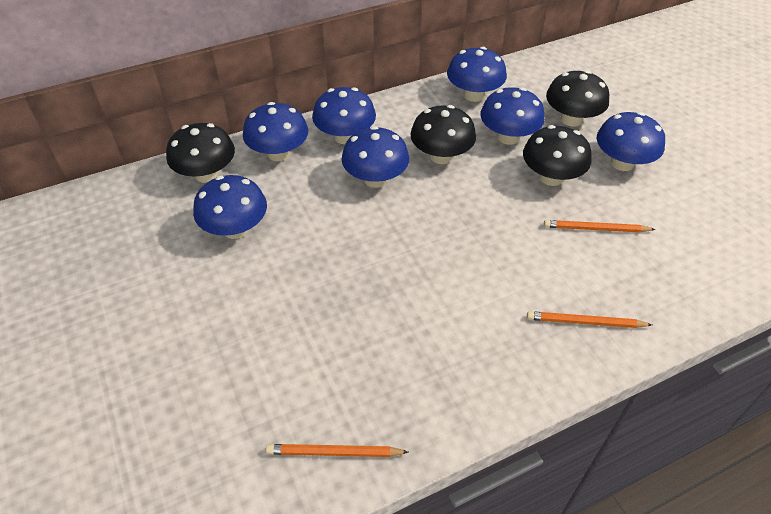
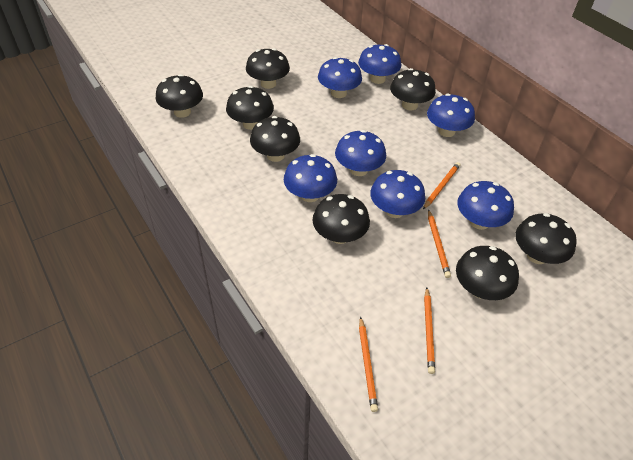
black mushroom: [166,123,235,183] [410,105,476,164] [523,125,592,186] [546,70,609,127] = 4 -> [156,74,203,118] [226,86,274,130] [246,48,290,89] [250,116,300,162] [312,194,370,244] [390,68,436,110] [456,246,519,300] [515,213,577,264] = 8
orange pencil: [266,444,409,457] [527,311,652,328] [544,220,656,233] = 3 -> [359,316,378,412] [423,162,460,209] [424,287,435,374] [428,209,451,278] = 4

